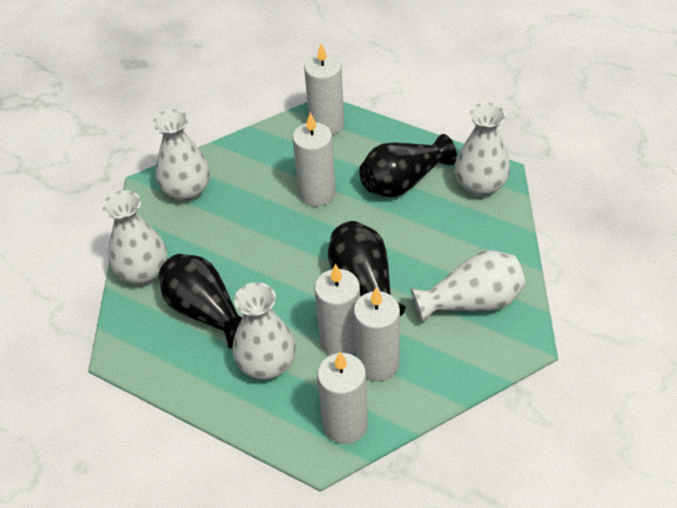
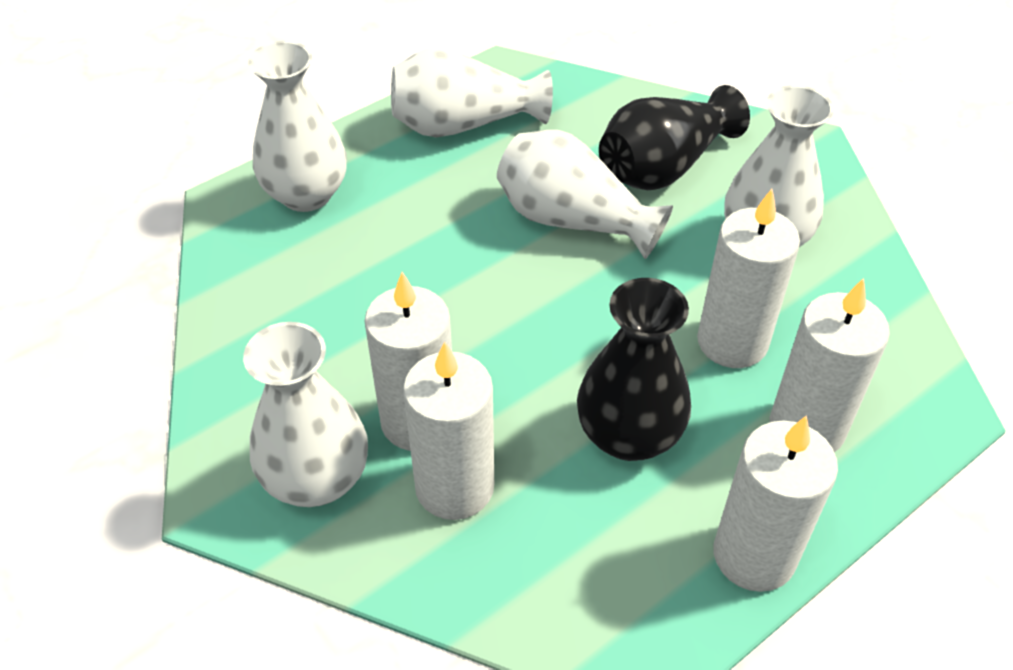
black vase: [159,254,242,349] [328,221,406,316] [359,134,457,197] = 3 -> [577,278,691,461] [599,85,750,190] = 2

